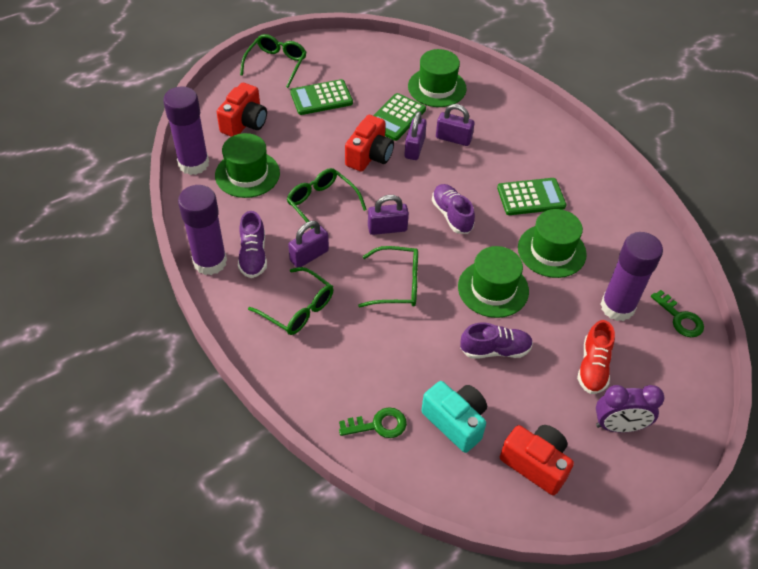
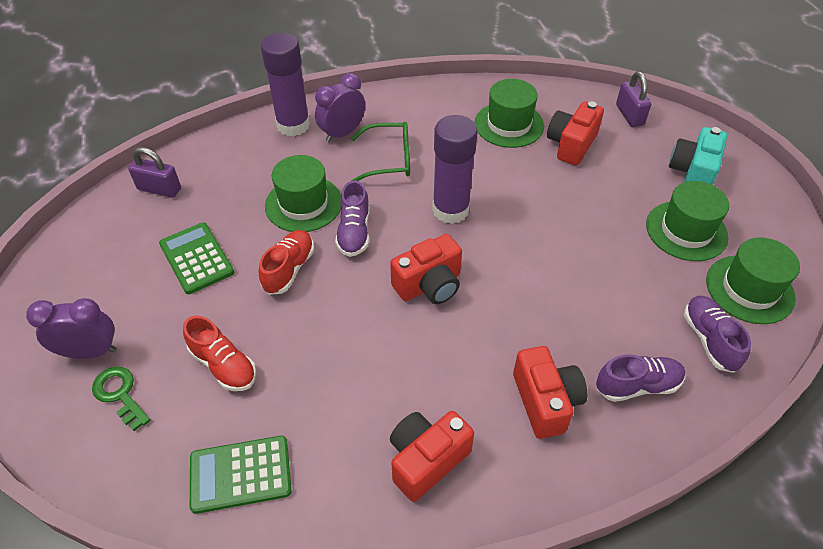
green calculator: [290,79,353,115] [373,93,426,141] [497,178,566,215] = 3 -> [159,222,234,294] [190,436,291,514] = 2
green glasses: [240,34,307,88] [248,267,333,335] [287,168,367,229] [358,246,418,307] = 4 -> [351,122,410,181] = 1
green key: [339,407,407,438] [651,290,704,337] = 2 -> [92,367,150,431] = 1
purple clock: [596,385,665,433] = 1 -> [26,298,117,359] [315,73,365,142] = 2
purple glue stick: [163,86,209,175] [178,185,227,275] [600,232,663,321] = 3 -> [261,33,310,136] [432,115,478,224] = 2
purple padlock: [288,221,329,268] [368,195,409,235] [404,111,427,160] [436,104,475,146] = 4 -> [128,147,181,198] [616,72,651,127] = 2
red camera: [217,83,267,137] [345,115,394,172] [500,425,574,495] = 3 -> [390,234,462,304] [390,411,474,502] [513,346,587,439] [547,101,604,165] = 4
red shoe: [577,320,615,394] = 1 -> [183,315,256,391] [259,230,314,295] = 2

